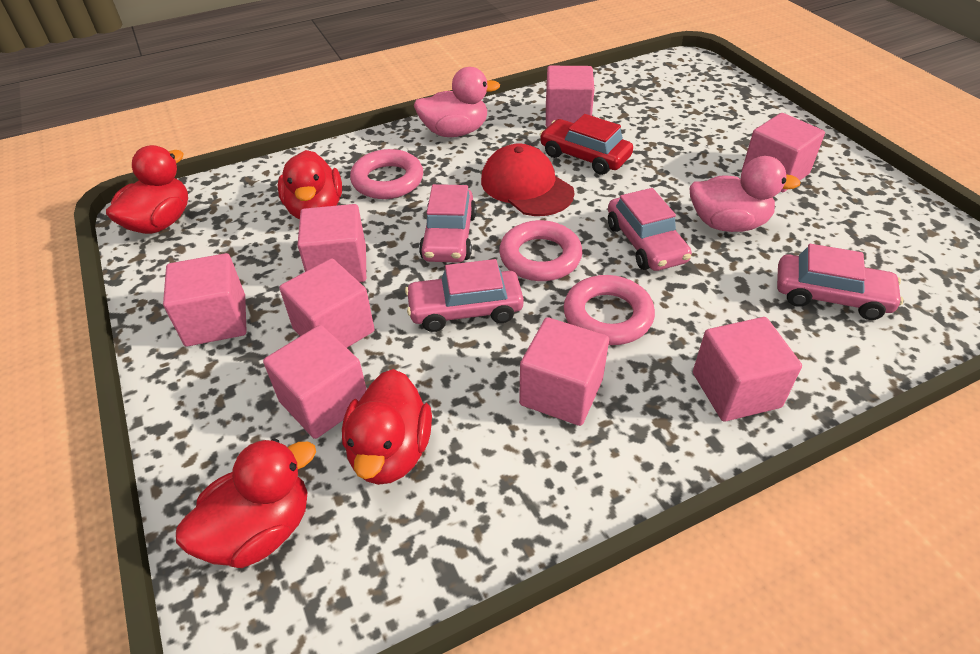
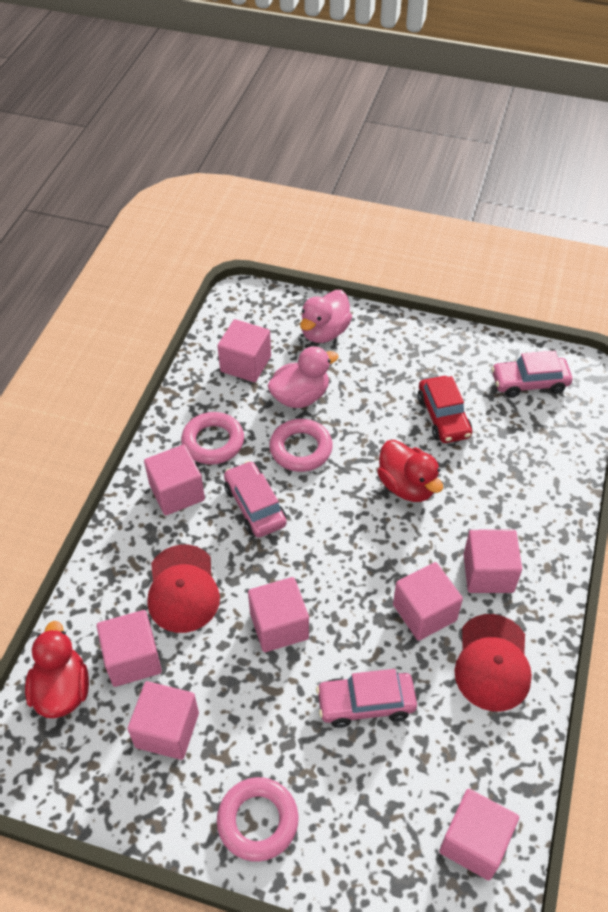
pink car: [405,259,524,332] [419,184,476,263] [608,188,692,271] [777,244,904,320] = 4 -> [224,461,287,538] [316,669,417,728] [491,351,572,398] = 3
red cap: [481,144,574,216] = 1 -> [148,545,220,633] [454,614,532,711] = 2
red duck: [106,145,188,234] [176,438,316,568] [278,150,342,219] [342,369,432,485] = 4 -> [25,621,89,718] [377,440,443,502] = 2

